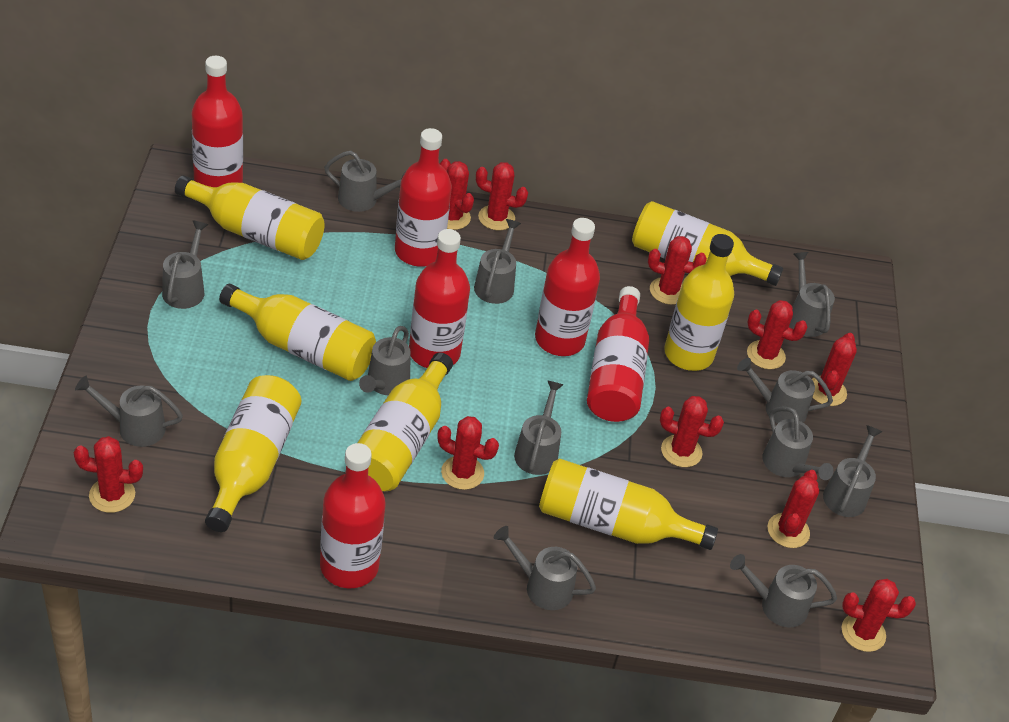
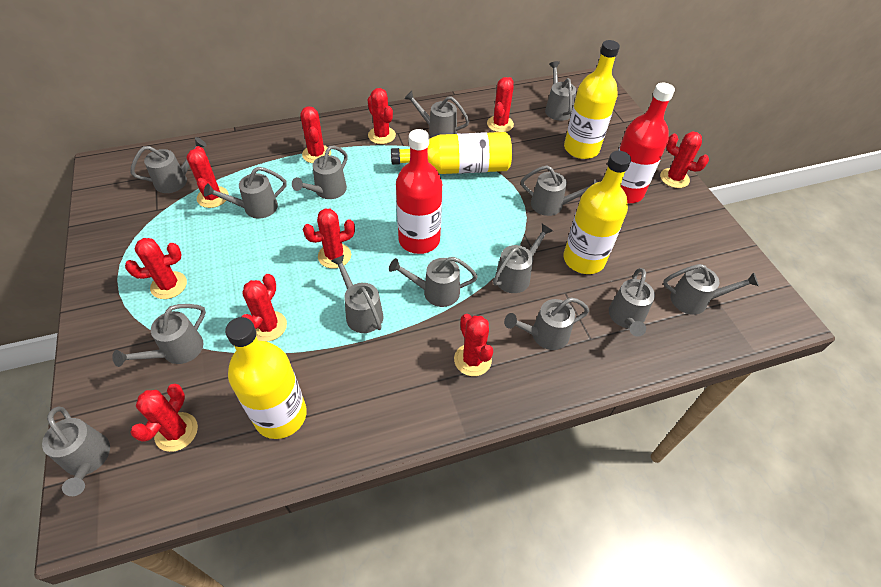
grey watering can: [75,376,183,447] [162,220,208,309] [324,151,406,212] [359,326,411,395] [474,219,521,304] [494,526,596,610] [514,380,563,475] [730,554,837,628] [737,358,833,424] [762,407,834,480] [790,252,835,337] [823,425,882,517] = 12 -> [42,406,110,496] [112,304,206,367] [130,137,207,193] [204,167,287,219] [292,146,348,199] [331,255,383,333] [389,257,478,307] [404,91,469,138] [493,224,553,293] [504,297,589,350] [521,165,598,216] [545,61,576,121] [609,268,655,337] [663,264,759,315] = 14
red bottle: [192,56,243,187] [320,443,386,588] [395,128,452,267] [409,229,470,368] [535,218,600,356] [587,286,649,422] = 6 -> [396,129,442,254] [618,83,675,203] = 2
yellow bottle: [175,175,325,260] [205,375,301,532] [219,284,376,381] [358,352,453,491] [539,458,718,550] [632,201,783,286] [664,234,734,371] = 7 -> [225,317,307,439] [391,132,512,174] [563,151,631,274] [564,40,620,159] = 4

